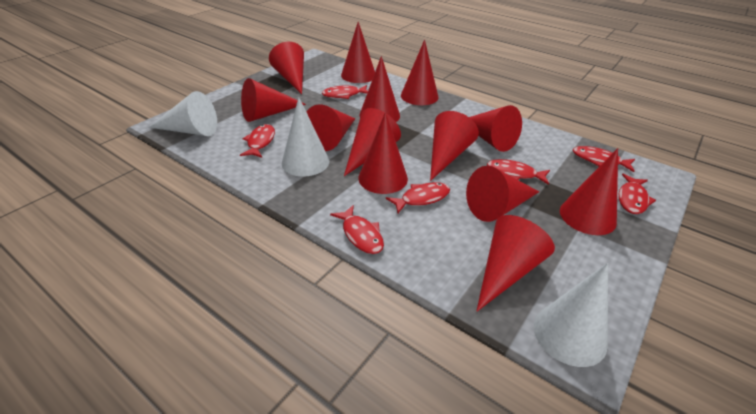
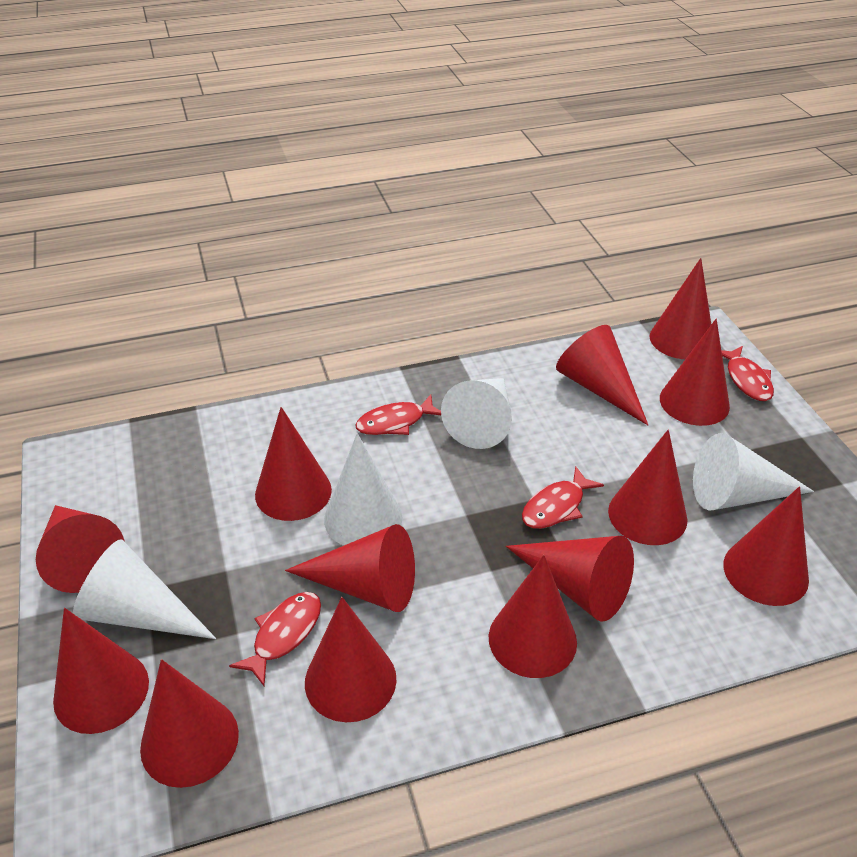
red fish: [240,124,275,158] [322,85,368,99] [330,205,384,254] [386,182,450,213] [487,159,550,185] [573,146,635,172] [619,174,656,214] = 7 -> [229,592,321,686] [355,395,441,435] [522,466,604,529] [721,346,774,401] = 4
white cone: [149,91,217,136] [282,97,329,176] [534,263,608,367] = 3 -> [73,539,216,639] [324,433,403,546] [441,378,512,449] [693,433,814,510] = 4

